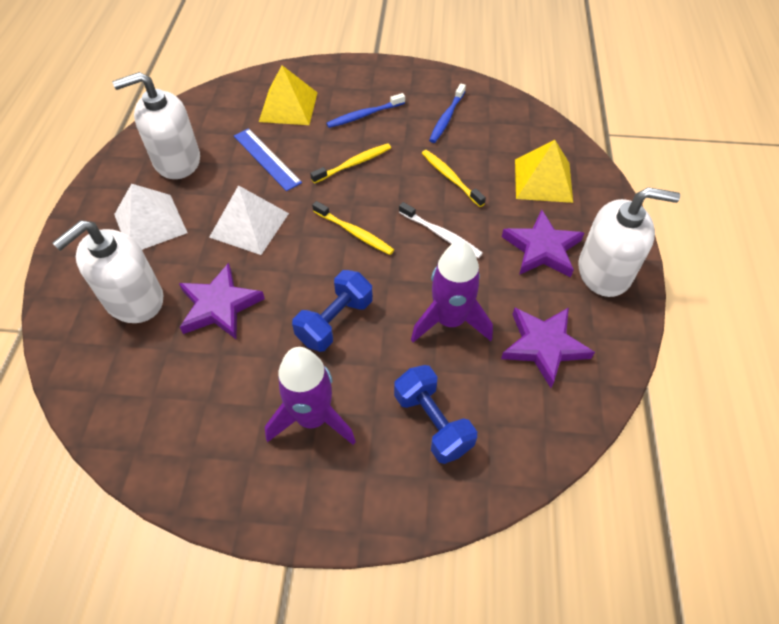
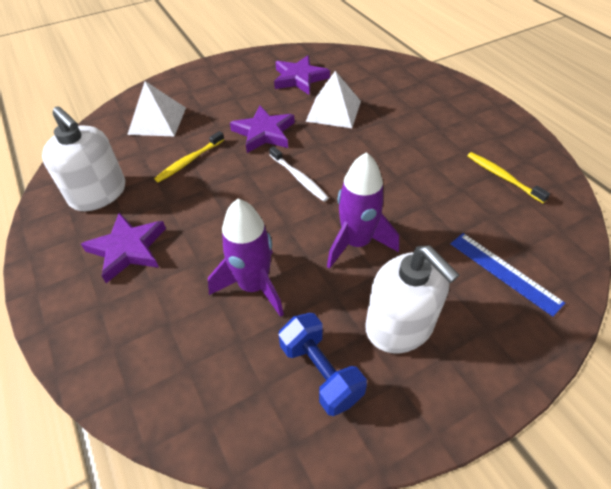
blue dumbbell: [292,270,373,352] [394,365,477,464] = 2 -> [279,313,367,416] = 1
blue toothbrush: [326,93,405,128] [429,84,466,143] = 2 -> none = 0
white soap dispenser: [52,220,163,323] [112,72,200,179] [579,187,680,297] = 3 -> [42,106,125,211] [365,245,459,353] = 2
yellow pyramid: [259,65,318,125] [515,140,573,203] = 2 -> none = 0
yellow toothbrush: [310,143,391,184] [312,201,394,255] [422,150,486,207] = 3 -> [154,131,224,183] [467,152,550,203] = 2

